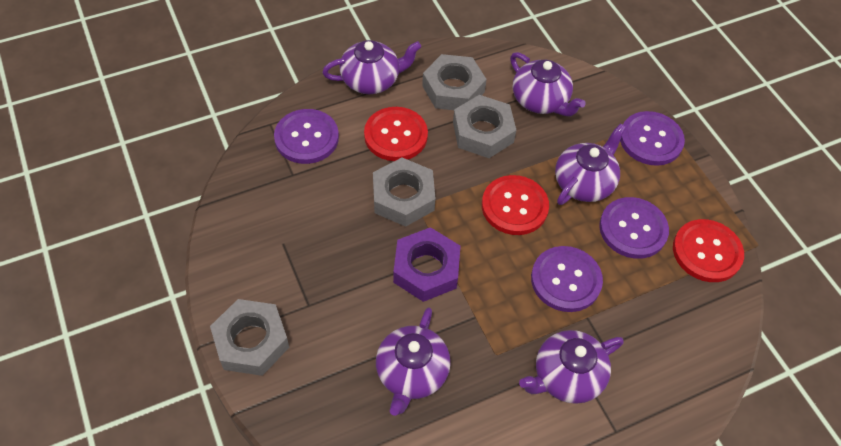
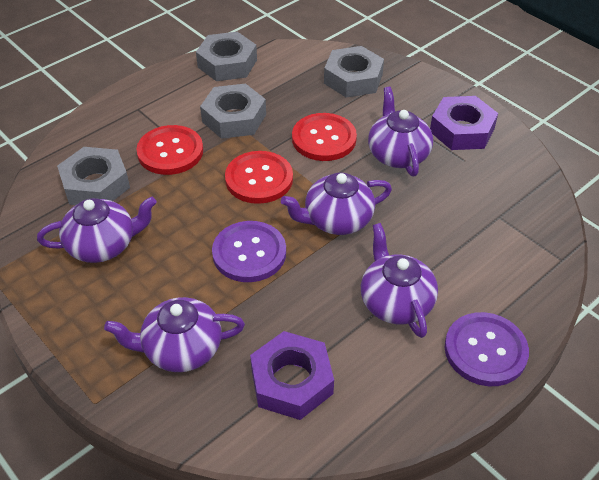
purple button: [274,109,339,164] [531,246,603,312] [599,197,669,259] [620,111,685,166] = 4 -> [212,221,286,282] [444,312,529,386] = 2
purple nut: [393,227,461,302] = 1 -> [250,331,334,420] [430,96,498,150] = 2

